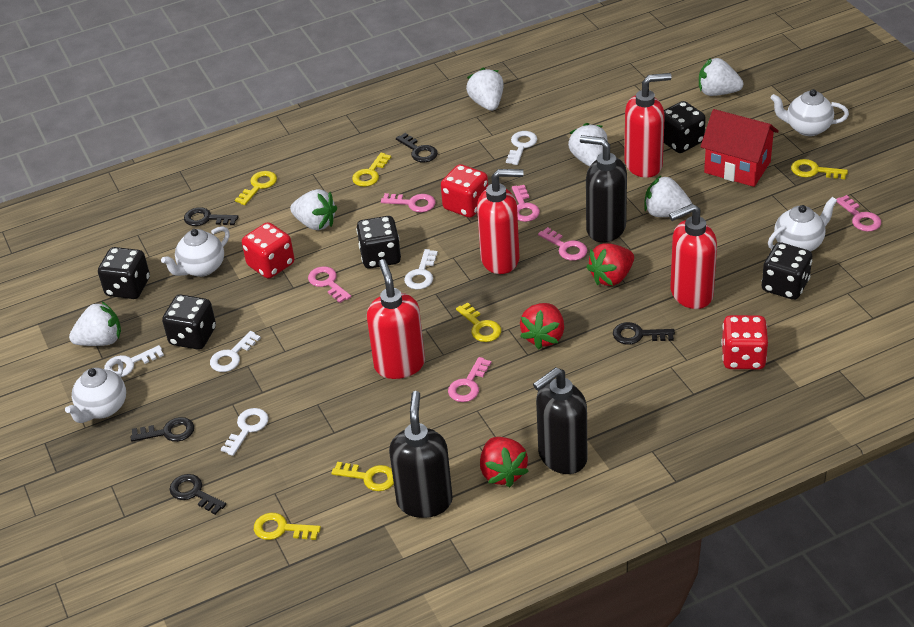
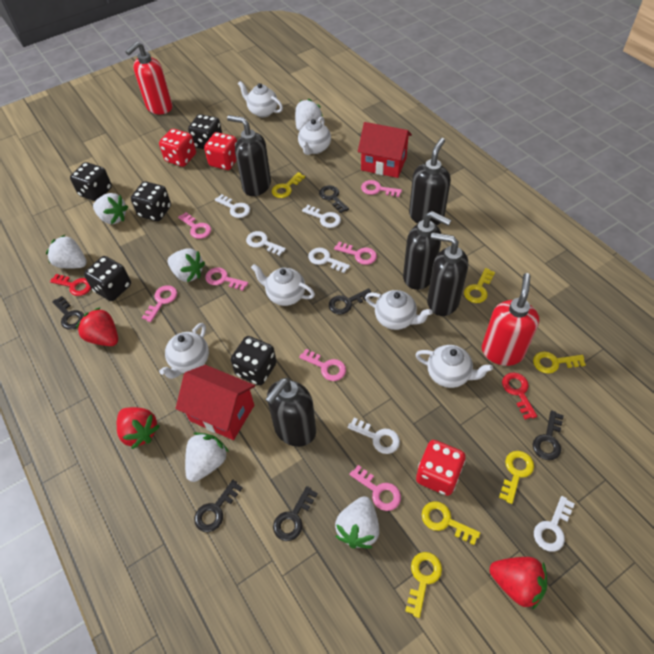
black key: [131,417,194,442] [169,474,226,515] [184,207,238,226] [396,133,438,162] [613,322,675,345] = 5 -> [52,296,84,330] [194,480,243,532] [273,486,318,541] [319,185,349,213] [329,288,373,315] [533,410,564,460] = 6
black soap dispenser: [389,391,453,518] [533,367,588,474] [580,135,627,243] = 3 -> [227,115,271,196] [265,378,316,447] [403,211,451,290] [409,138,451,225] [427,233,468,316] = 5
pink key: [308,266,351,303] [381,193,435,213] [448,357,491,402] [512,185,540,222] [538,227,587,261] [836,195,881,232] = 6 -> [142,285,177,322] [178,212,211,239] [205,267,248,291] [299,349,346,381] [334,242,377,265] [349,465,401,511] [361,180,402,197] = 7
red house: [701,109,779,187] = 1 -> [176,365,255,440] [358,122,412,178] = 2
red key: none = 0 -> [50,274,91,296] [502,372,537,420] = 2
red soap dispenser: [367,259,425,379] [477,169,524,274] [624,73,672,178] [669,204,717,309] = 4 -> [125,41,173,114] [482,273,539,366] = 2
white key: [104,345,164,377] [210,331,261,372] [221,408,269,456] [404,249,438,289] [506,131,537,165] = 5 -> [215,194,250,218] [246,231,286,256] [302,205,341,228] [308,248,350,273] [348,418,400,454] [534,496,575,552] = 6
white teapot: [65,359,126,423] [161,226,230,277] [768,197,837,252] [770,89,849,136] = 4 -> [159,323,209,379] [238,81,283,117] [251,264,315,306] [298,117,331,155] [365,290,432,330] [415,345,493,388] = 6

